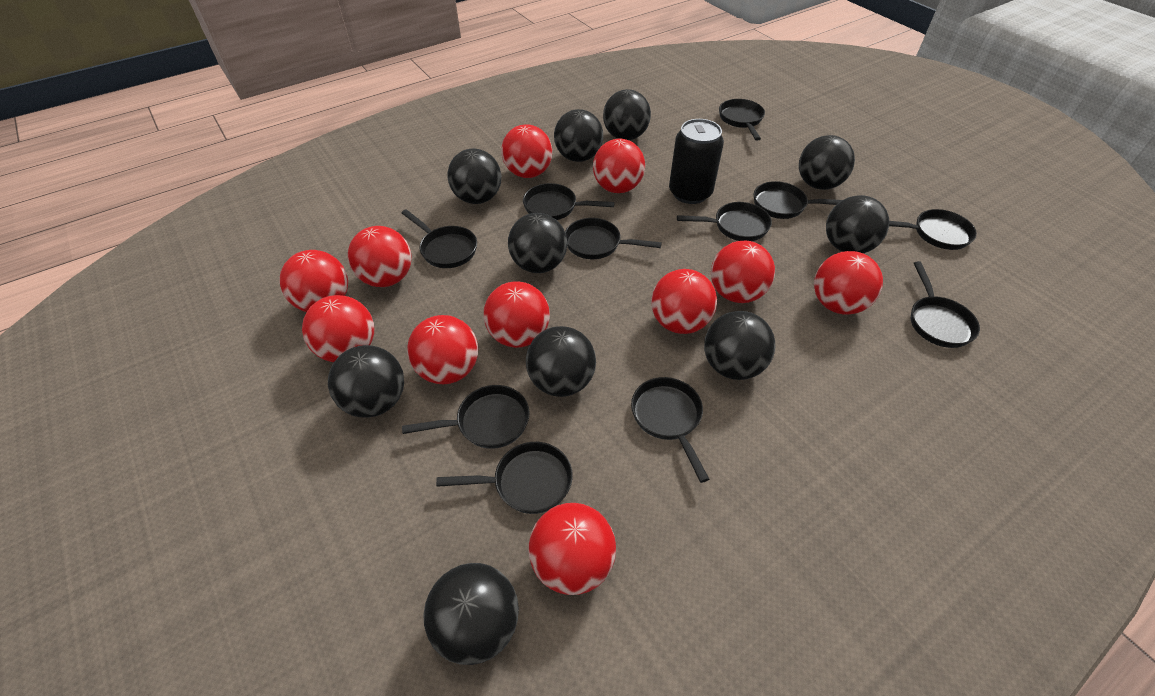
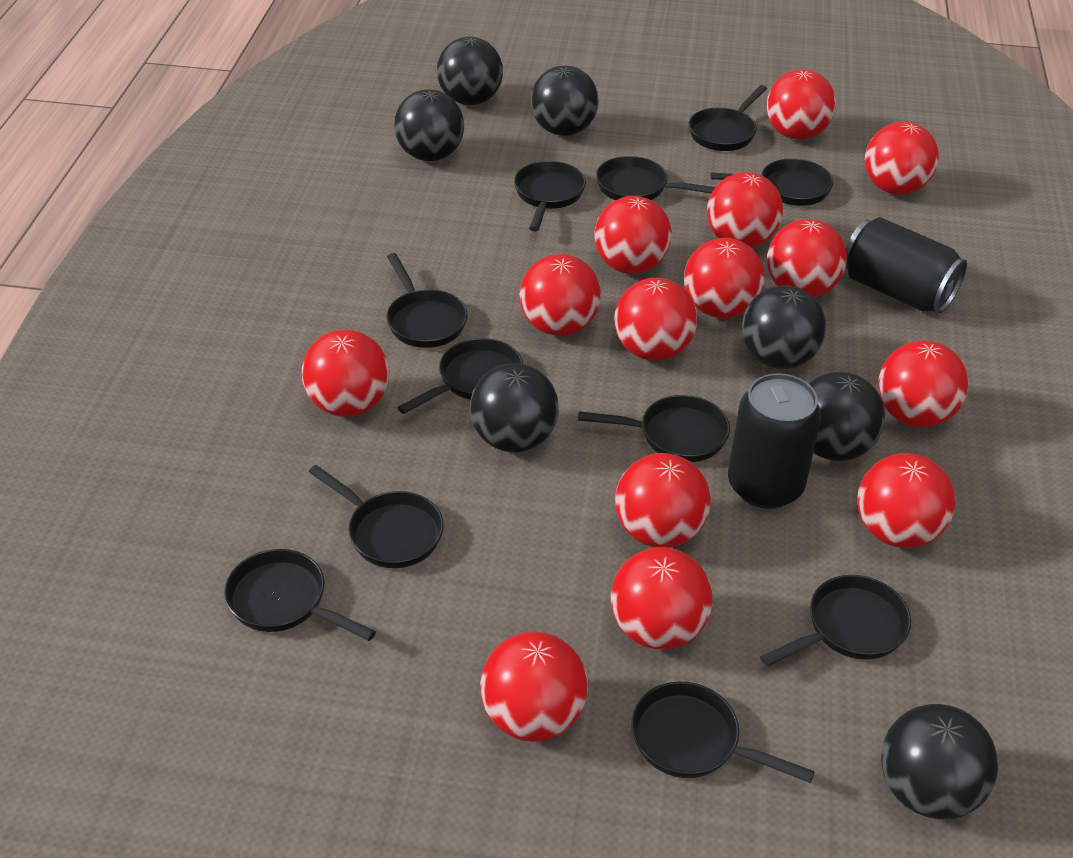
black ball: [328,345,404,417] [423,563,519,665] [447,149,502,204] [508,213,567,273] [526,326,596,397] [554,109,603,162] [603,89,651,140] [704,311,775,380] [799,135,855,190] [826,195,889,253] = 10 -> [394,89,464,161] [437,37,503,105] [470,363,559,452] [531,66,599,136] [742,285,826,369] [809,372,885,461] [881,704,998,819] = 7
black can: [669,119,724,204] = 1 -> [728,373,821,509] [846,217,967,313] = 2
red ball: [279,250,348,312] [302,295,374,362] [348,226,412,287] [407,315,478,384] [484,281,550,348] [501,124,552,178] [528,503,616,595] [593,139,645,193] [651,269,717,334] [711,241,775,303] [814,251,883,315] = 11 -> [302,330,389,417] [480,632,588,742] [519,254,601,336] [594,196,672,274] [611,547,713,649] [614,278,697,361] [615,453,711,548] [684,238,764,318] [707,172,783,248] [767,70,836,140] [767,219,847,297] [857,453,956,548] [865,122,939,195] [878,340,968,428] = 14

